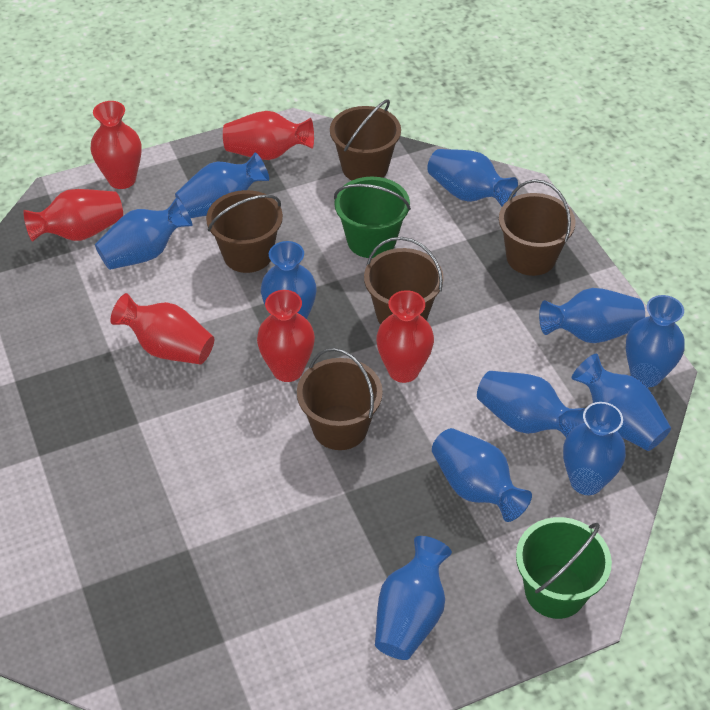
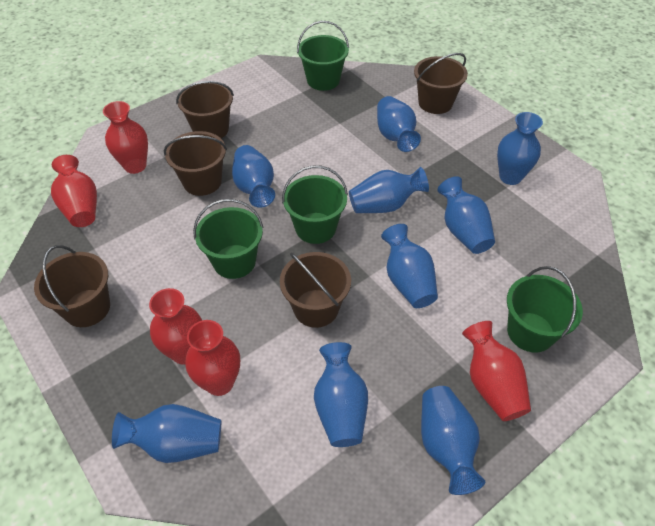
blue vase: [95,198,192,270] [175,152,269,218] [261,241,317,319] [375,536,452,660] [427,149,518,206] [432,428,532,522] [477,371,585,438] [539,288,645,343] [563,402,626,495] [572,354,671,451] [626,295,685,387] = 11 -> [112,404,221,463] [232,145,275,208] [314,342,368,447] [349,167,429,213] [377,96,421,152] [381,224,438,308] [421,386,485,495] [438,176,495,254] [497,112,543,185] = 9
green bucket: [334,177,411,258] [516,517,612,619] = 2 -> [193,199,264,279] [282,165,348,244] [297,21,349,91] [507,266,583,352] = 4
red vase: [23,189,123,242] [91,101,141,189] [110,293,214,364] [223,111,314,160] [257,290,315,382] [376,290,434,383] = 6 -> [51,155,97,227] [103,101,148,174] [149,288,202,365] [185,320,240,396] [462,321,531,421] = 5

